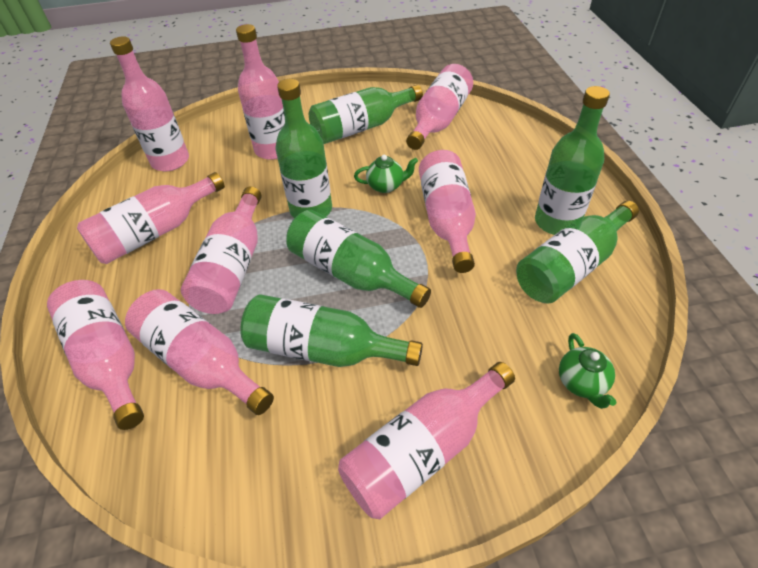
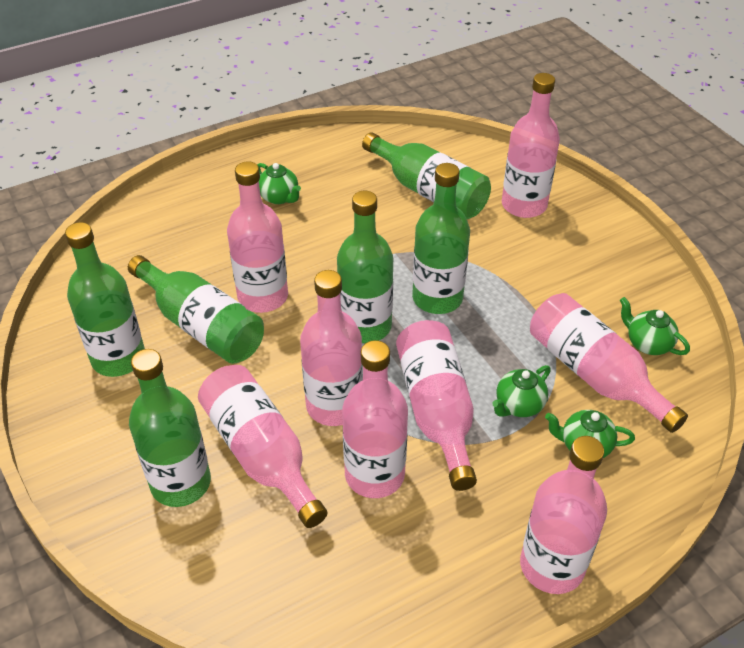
green teapot: [354,155,418,193] [559,333,616,409] = 2 -> [257,163,301,204] [492,365,551,417] [545,410,635,458] [620,297,690,355] = 4
pink bottle: [47,280,144,430] [77,172,225,264] [110,36,189,172] [125,289,274,415] [181,187,262,314] [236,24,285,160] [338,362,515,519] [406,64,473,150] [419,150,476,273] = 9 -> [198,365,327,528] [227,161,288,313] [300,270,363,426] [342,340,408,498] [396,320,477,491] [502,73,560,218] [520,436,607,594] [530,293,688,433] = 8

